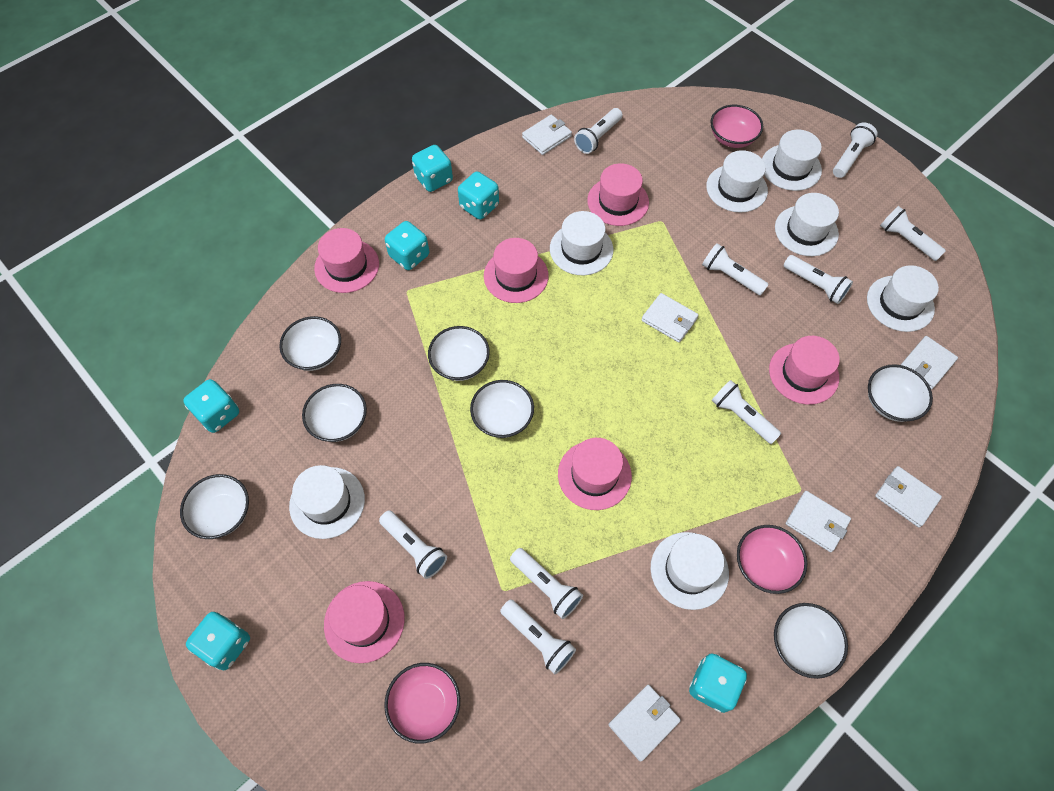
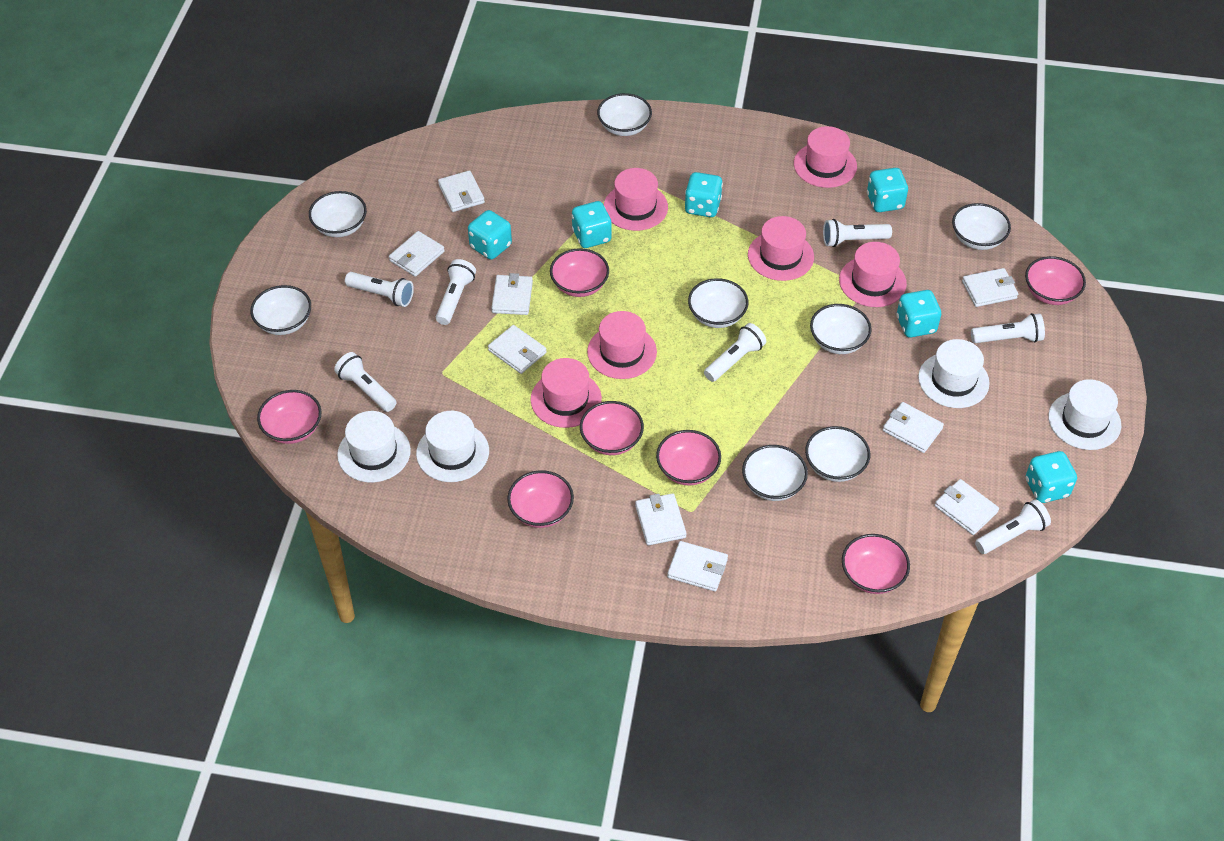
pink bowl: [384,663,460,744] [710,105,763,148] [737,525,807,594] = 3 -> [257,390,322,444] [507,470,574,528] [550,248,609,297] [580,401,644,455] [656,430,721,486] [842,534,910,594] [1025,256,1086,305] = 7
white bowl: [180,474,249,539] [279,316,341,371] [302,384,367,442] [428,326,490,381] [470,380,534,438] [774,603,848,679] [868,364,933,422] = 7 -> [250,285,311,335] [309,191,367,237] [597,93,652,136] [688,278,749,328] [742,445,808,501] [805,426,870,482] [810,304,872,354] [952,203,1011,250] = 8
white flashlight: [379,510,447,579] [500,599,576,674] [510,548,583,619] [574,108,622,154] [702,243,769,295] [712,380,781,444] [784,255,853,304] [833,123,878,178] [880,206,946,261] = 9 -> [334,352,397,412] [345,272,414,307] [436,259,476,325] [704,323,766,382] [823,219,892,247] [971,313,1045,343] [975,499,1051,554] = 7
white hat: [289,465,365,539] [550,211,613,275] [651,532,729,610] [706,150,768,213] [762,130,822,191] [775,193,839,256] [867,265,939,332] = 7 -> [337,411,411,483] [416,411,489,482] [918,339,990,408] [1048,379,1121,450] = 4
white wallet: [522,114,572,155] [608,685,681,762] [642,293,699,343] [786,491,851,552] [875,466,942,528] [901,336,958,389] = 6 -> [389,231,445,277] [438,170,485,212] [488,325,547,374] [491,273,533,315] [635,493,687,545] [667,541,728,592] [883,402,944,453] [935,479,999,535] [962,268,1018,307] = 9

